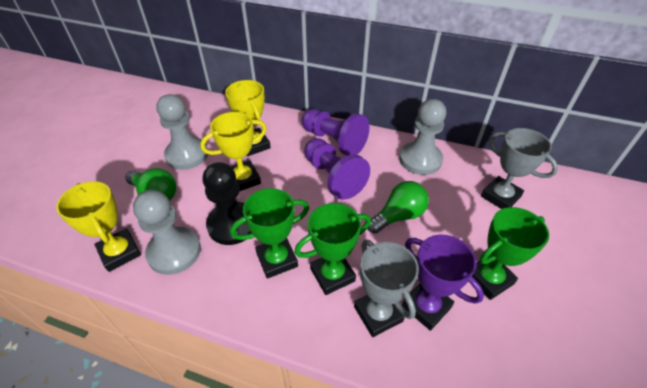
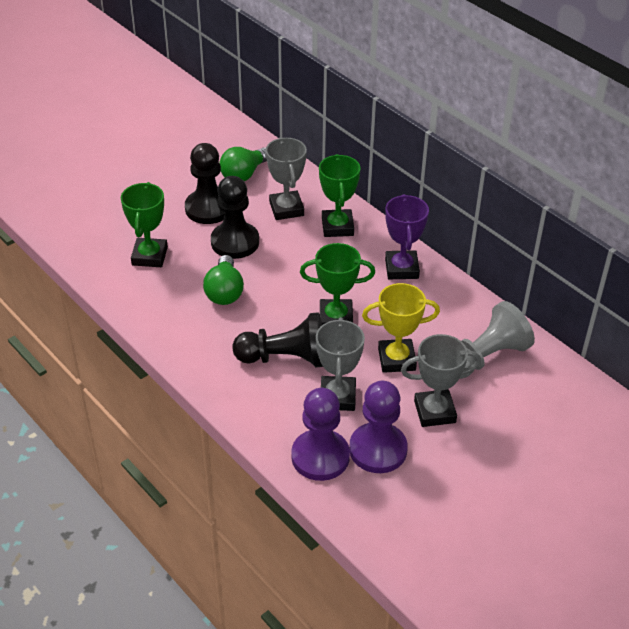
black pawn: [203,162,252,245] = 1 -> [185,143,225,224] [211,176,259,259] [233,312,323,368] = 3
grey pawn: [133,190,201,275] [156,94,208,170] [399,99,446,175] = 3 -> [460,301,535,379] = 1
grey trophy: [354,240,419,337] [481,128,558,209] = 2 -> [266,137,307,220] [316,317,365,411] [401,334,481,427] = 3
yellow trophy: [56,181,141,272] [200,112,267,191] [225,80,271,156] = 3 -> [362,283,440,373] = 1

